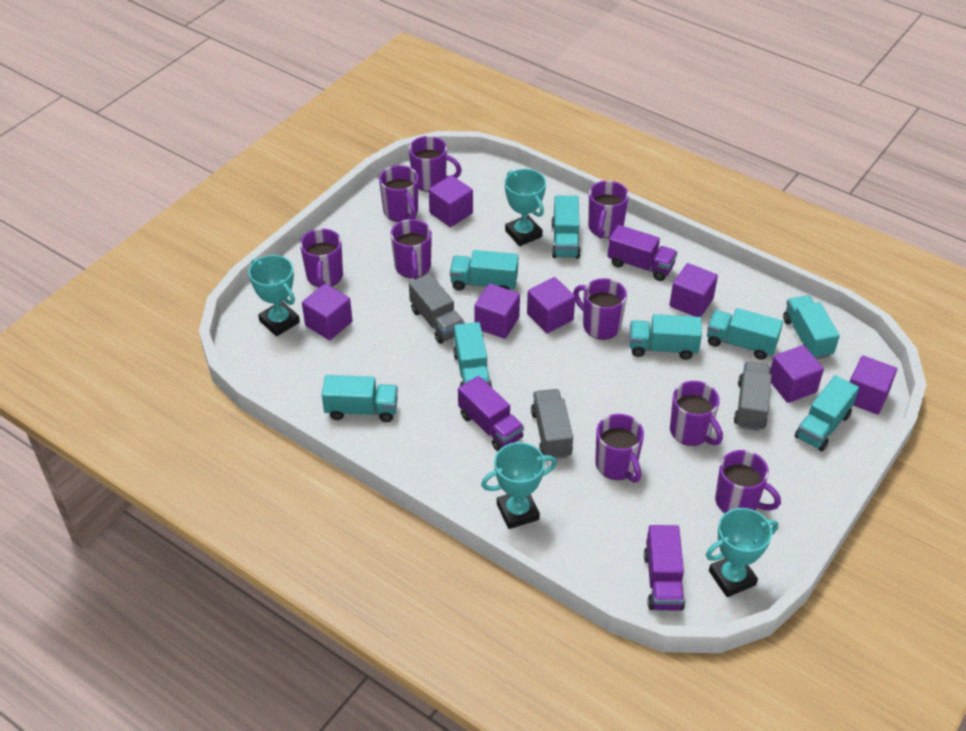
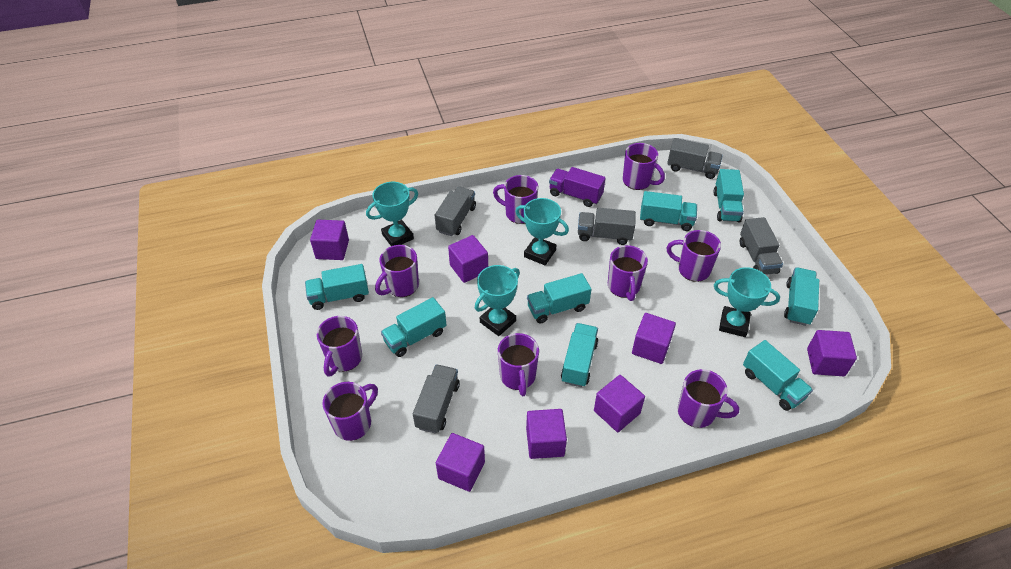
grey truck: [409,274,465,344] [531,389,573,459] [734,362,772,431] = 3 -> [413,364,460,434] [435,187,476,236] [578,208,636,245] [667,138,723,179] [740,217,783,275] = 5
purple truck: [458,376,524,451] [607,225,677,281] [644,525,685,610] = 3 -> [549,167,606,207] = 1

